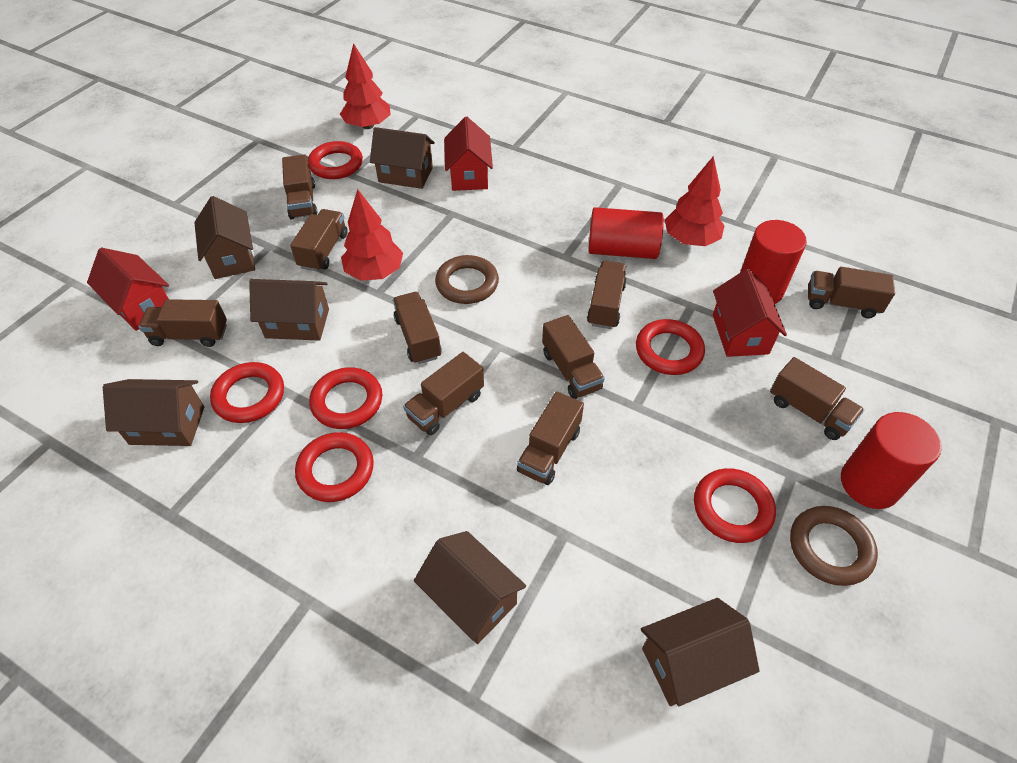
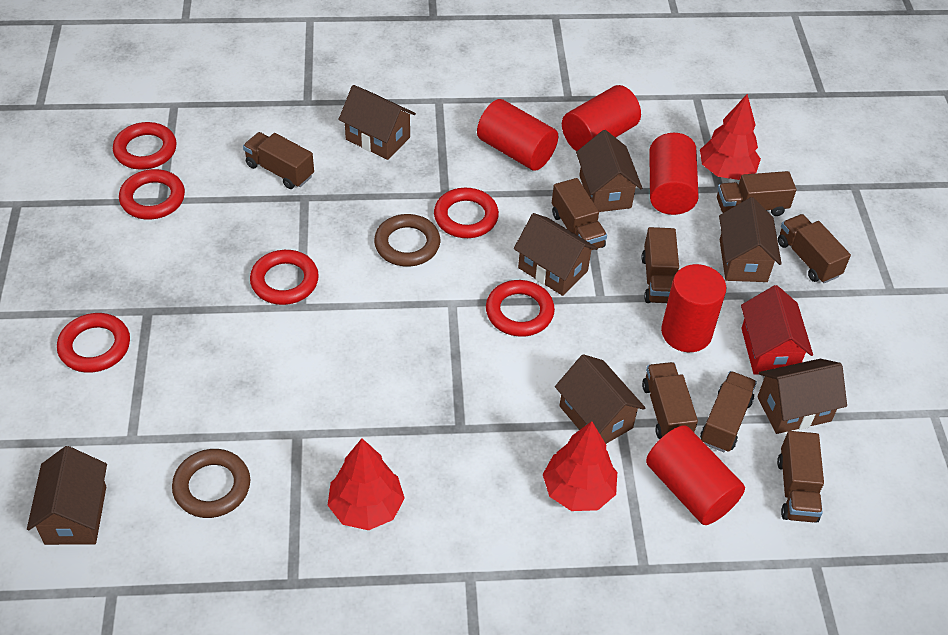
brown house: [103,379,204,446] [194,196,255,279] [249,279,329,341] [370,127,435,189] [414,531,526,644] [641,598,760,706] = 6 -> [27,446,107,545] [338,85,416,160] [514,213,598,296] [555,354,645,444] [576,130,642,212] [719,197,782,282] [757,359,847,434] = 7
brown truck: [139,299,227,347] [282,155,318,220] [290,209,348,271] [393,292,441,364] [403,352,484,435] [517,391,584,485] [542,315,605,399] [587,261,627,329] [770,357,864,440] [808,267,895,318] = 10 -> [243,132,314,189] [552,178,607,250] [641,227,679,303] [642,362,698,439] [700,371,757,452] [717,171,796,216] [777,431,824,523] [778,214,851,283] = 8
red cylinder: [588,207,664,259] [740,220,807,304] [841,412,942,509] = 3 -> [477,99,558,171] [562,85,641,151] [646,425,745,525] [649,133,699,215] [661,264,726,352] = 5
red house: [87,248,169,331] [444,117,493,191] [713,269,787,357] = 3 -> [741,285,813,375] = 1

